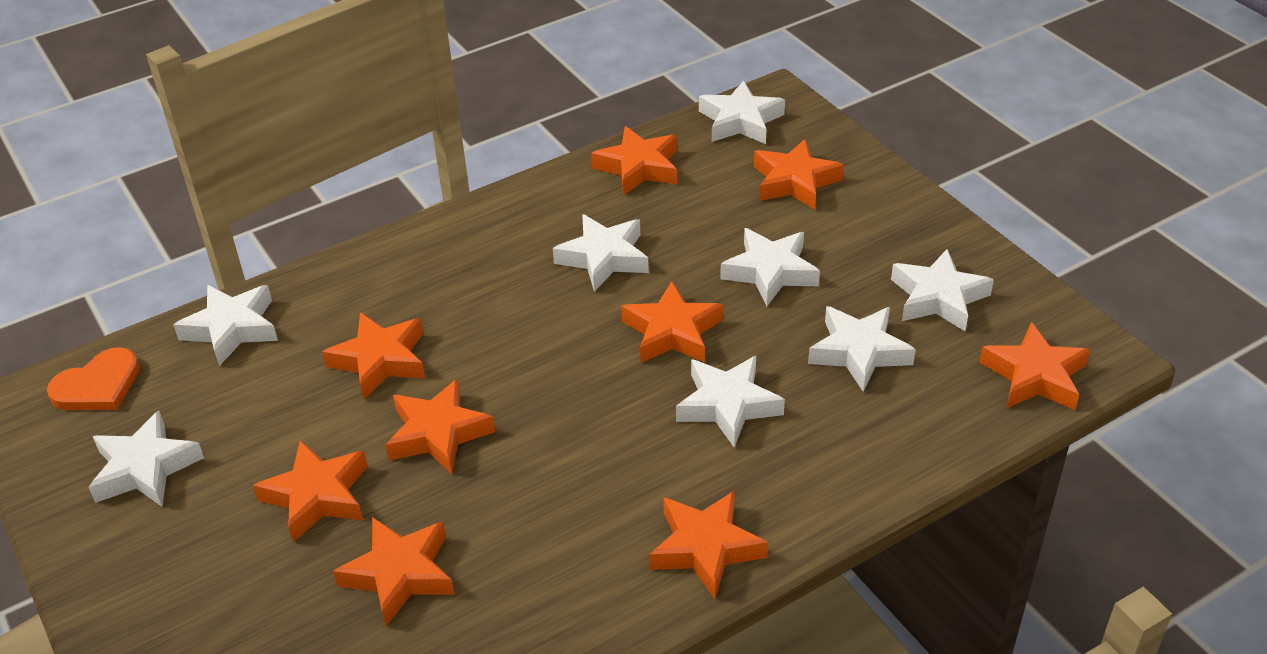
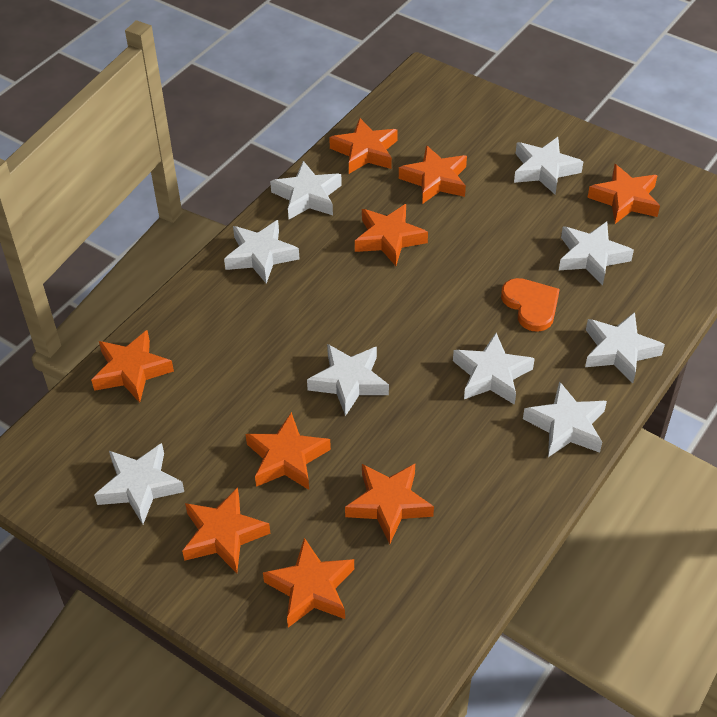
white star: [88,410,204,506] [173,285,278,366] [553,214,649,291] [676,356,785,447] [699,80,785,144] [720,228,820,306] [808,306,916,392] [891,249,994,331] = 8 -> [94,443,184,524] [224,220,299,284] [270,161,342,219] [307,344,389,416] [453,333,535,405] [514,137,584,194] [523,381,607,457] [559,222,634,285] [585,312,665,383] = 9

